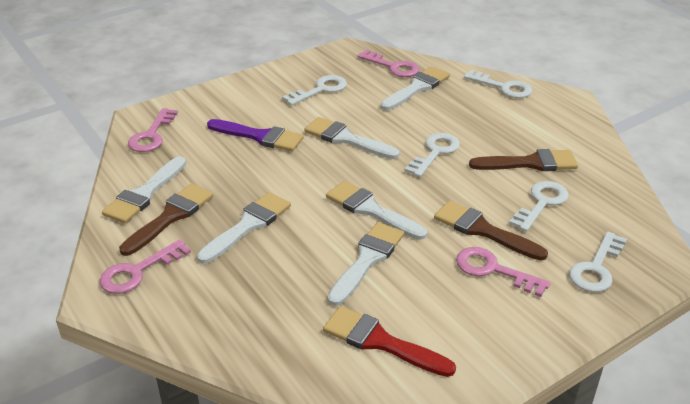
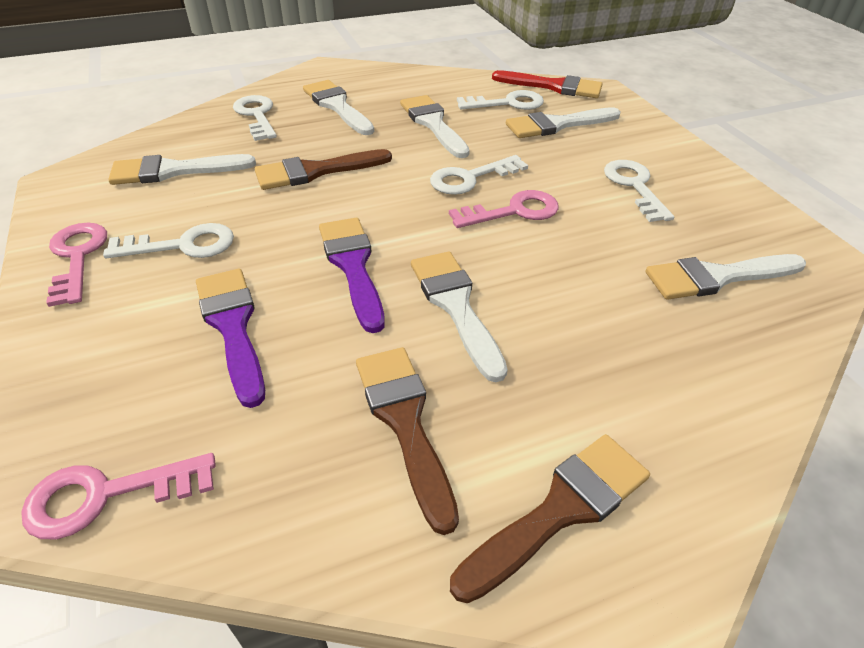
pink key: [100,240,191,294] [128,108,178,152] [358,50,419,77] [456,247,550,297] = 4 -> [21,453,216,539] [46,223,107,307] [449,190,559,228] = 3
purple brush: [207,119,304,151] = 1 -> [196,269,265,408] [319,218,385,333] = 2

